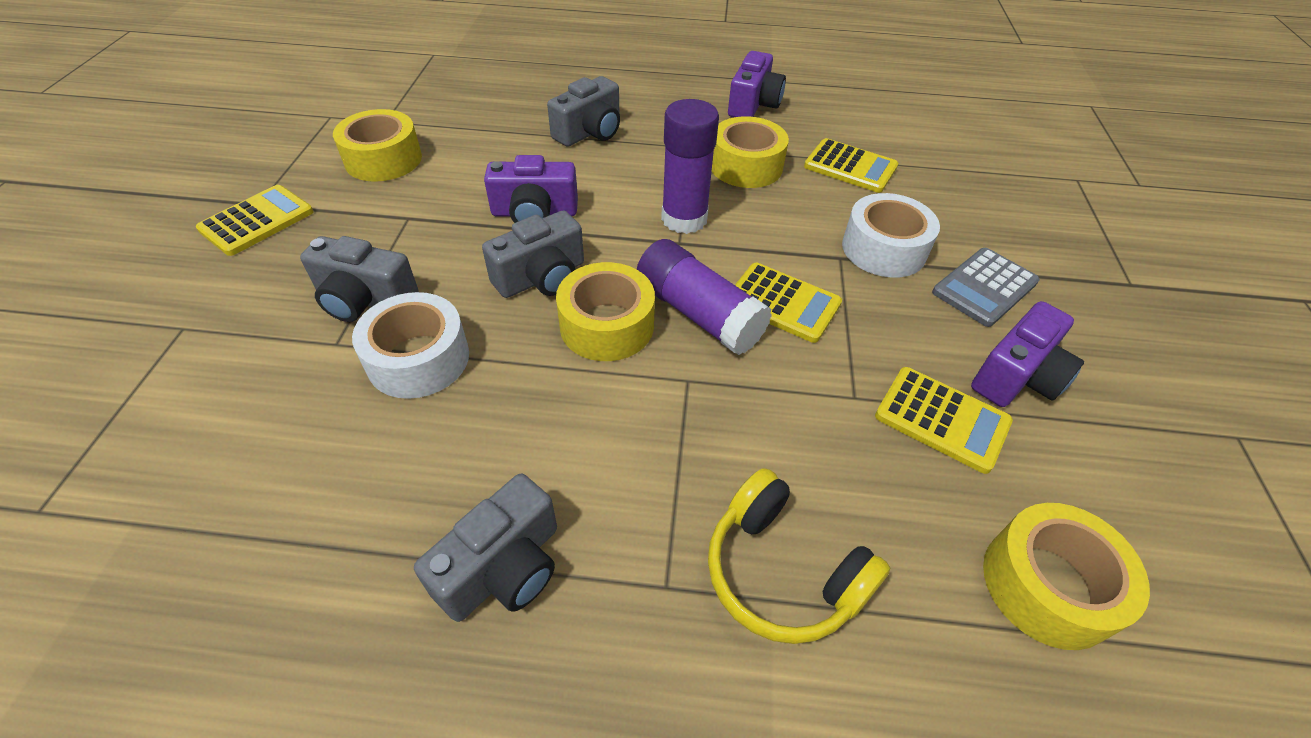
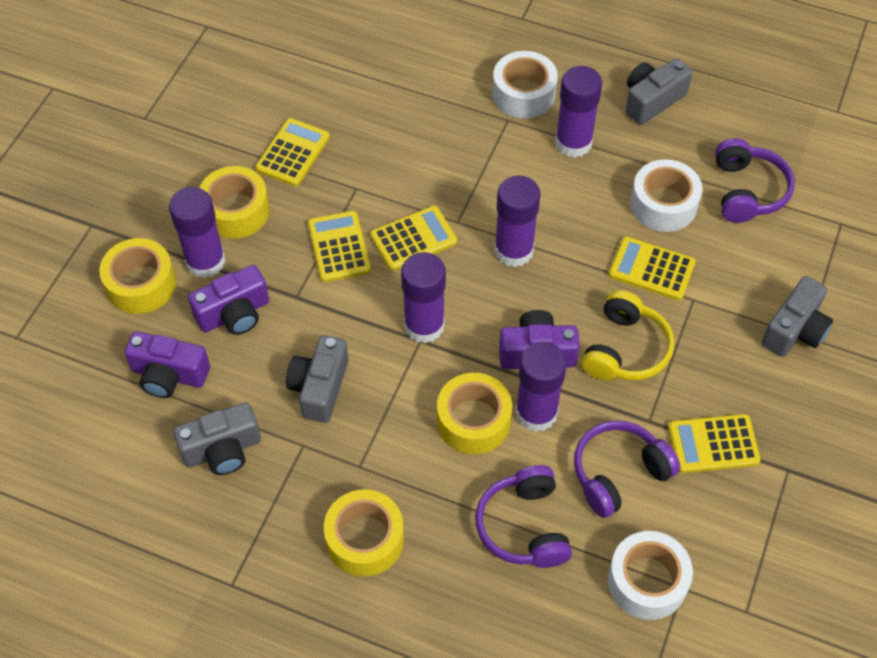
grey calculator: [932,248,1040,327] = 1 -> none = 0
purple glue stick: [637,239,772,355] [661,99,719,234] = 2 -> [169,187,226,278] [401,252,446,343] [494,175,541,267] [515,342,567,432] [555,66,602,158] = 5
purple headphones: none = 0 -> [475,465,572,568] [574,420,680,518] [715,138,795,223] = 3
white tape: [352,292,469,399] [842,193,940,278] = 2 -> [492,51,558,118] [608,531,693,620] [630,159,702,232] = 3
yellow calculator: [196,185,313,256] [735,263,842,343] [804,138,898,193] [875,367,1013,474] = 4 -> [255,118,330,186] [308,211,371,282] [370,206,457,271] [609,236,696,300] [668,414,761,473] = 5

